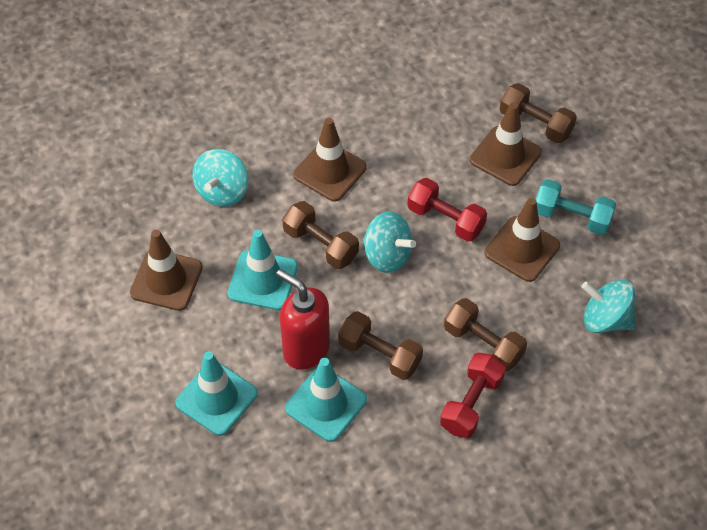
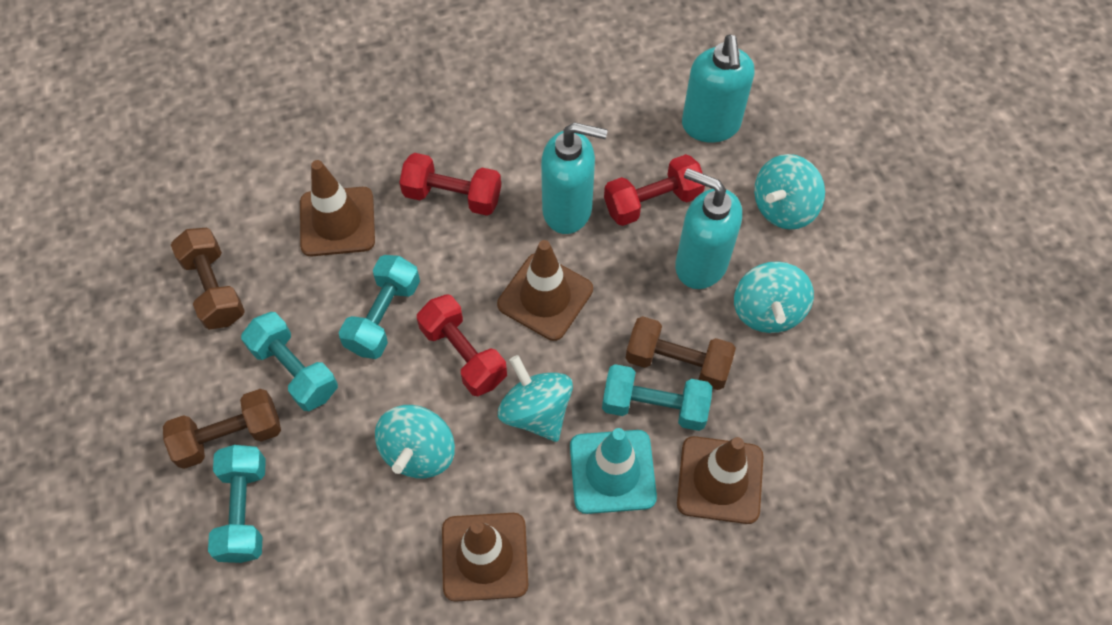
brown dumbbell: [282,201,359,269] [338,311,423,380] [444,298,527,371] [499,83,577,143] = 4 -> [163,389,281,469] [171,228,245,329] [626,316,736,390] = 3
red dumbbell: [407,178,487,242] [440,353,506,438] = 2 -> [399,153,501,216] [417,294,507,396] [604,154,705,226] = 3
red soap dispenser: [276,269,330,369] = 1 -> none = 0
turquoise dumbbell: [536,179,616,235] = 1 -> [208,445,266,563] [241,312,338,411] [339,255,420,359] [602,364,712,431] = 4
turquoise soap dispenser: none = 0 -> [541,122,608,234] [675,168,742,289] [682,34,754,143] = 3
turquoise spinning top: [192,149,248,207] [363,212,416,273] [581,280,636,333] = 3 -> [375,405,455,478] [498,355,573,442] [734,261,814,333] [754,154,825,230] = 4
turquoise traffic cone: [175,352,258,436] [228,230,298,310] [285,358,367,442] = 3 -> [570,428,657,514] = 1

